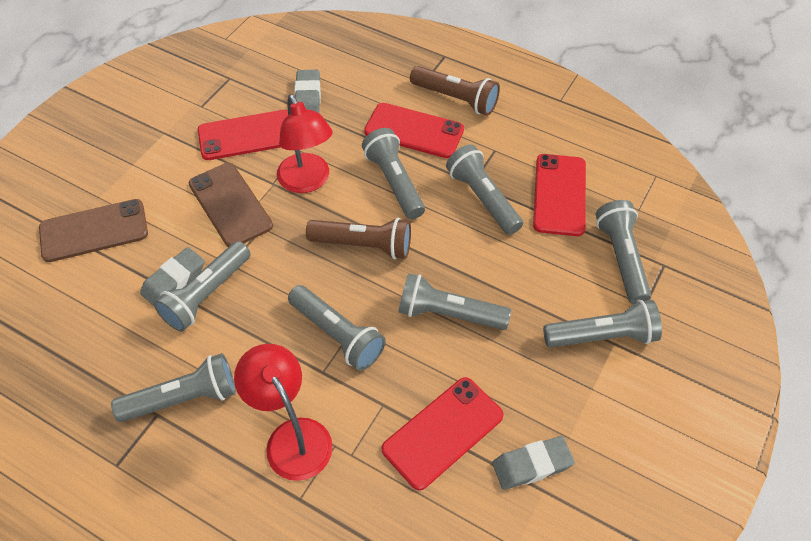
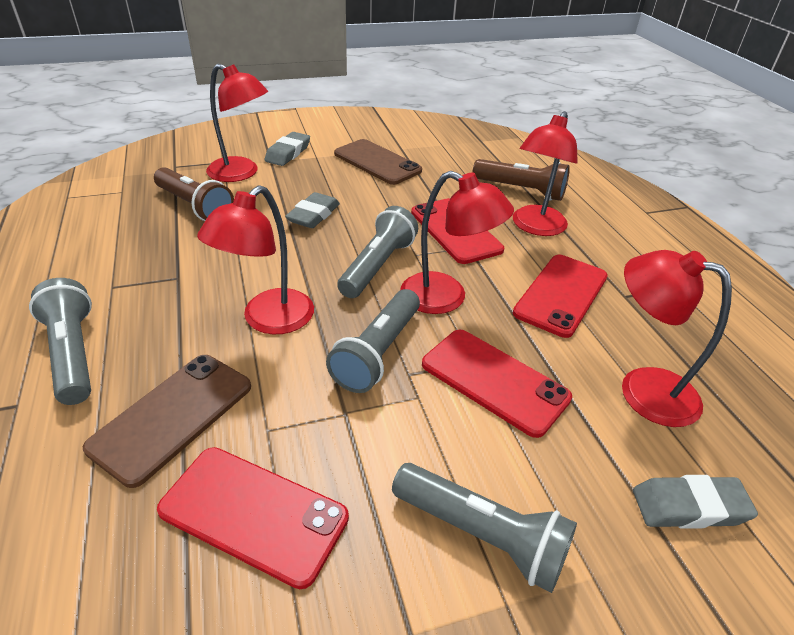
grey flashlight: [111,353,236,422] [154,241,251,332] [288,285,386,371] [362,128,425,219] [399,273,511,330] [446,145,523,235] [543,300,662,348] [595,200,651,304] = 8 -> [29,278,92,405] [326,289,420,393] [337,206,418,298] [392,463,577,593] = 4
red lamp: [234,344,333,481] [277,94,333,193] = 2 -> [197,185,314,334] [206,64,268,182] [400,171,514,314] [513,111,578,236] [622,250,732,427] = 5

